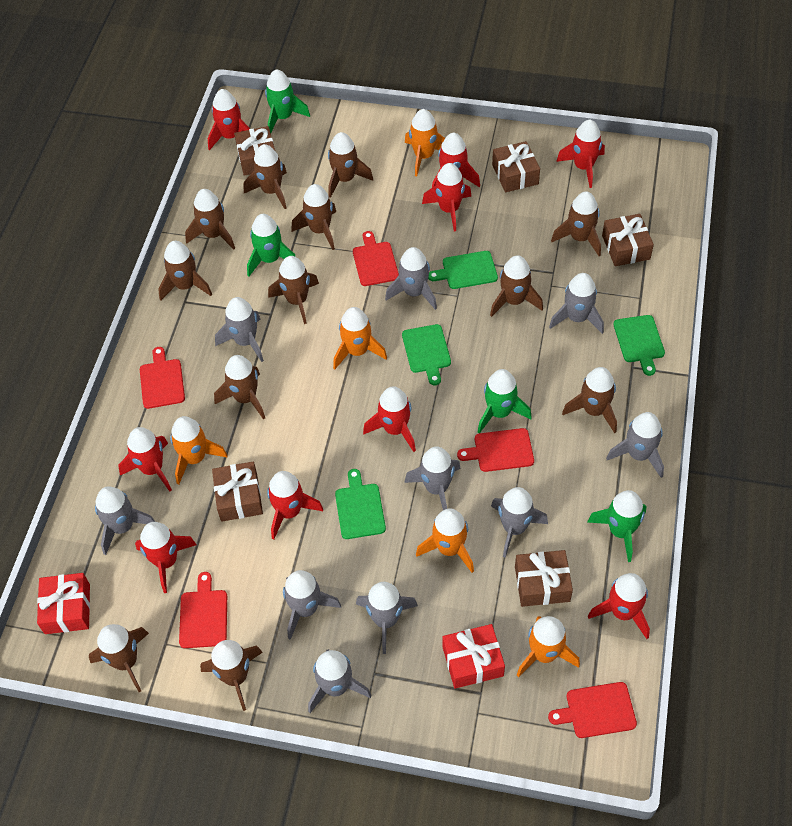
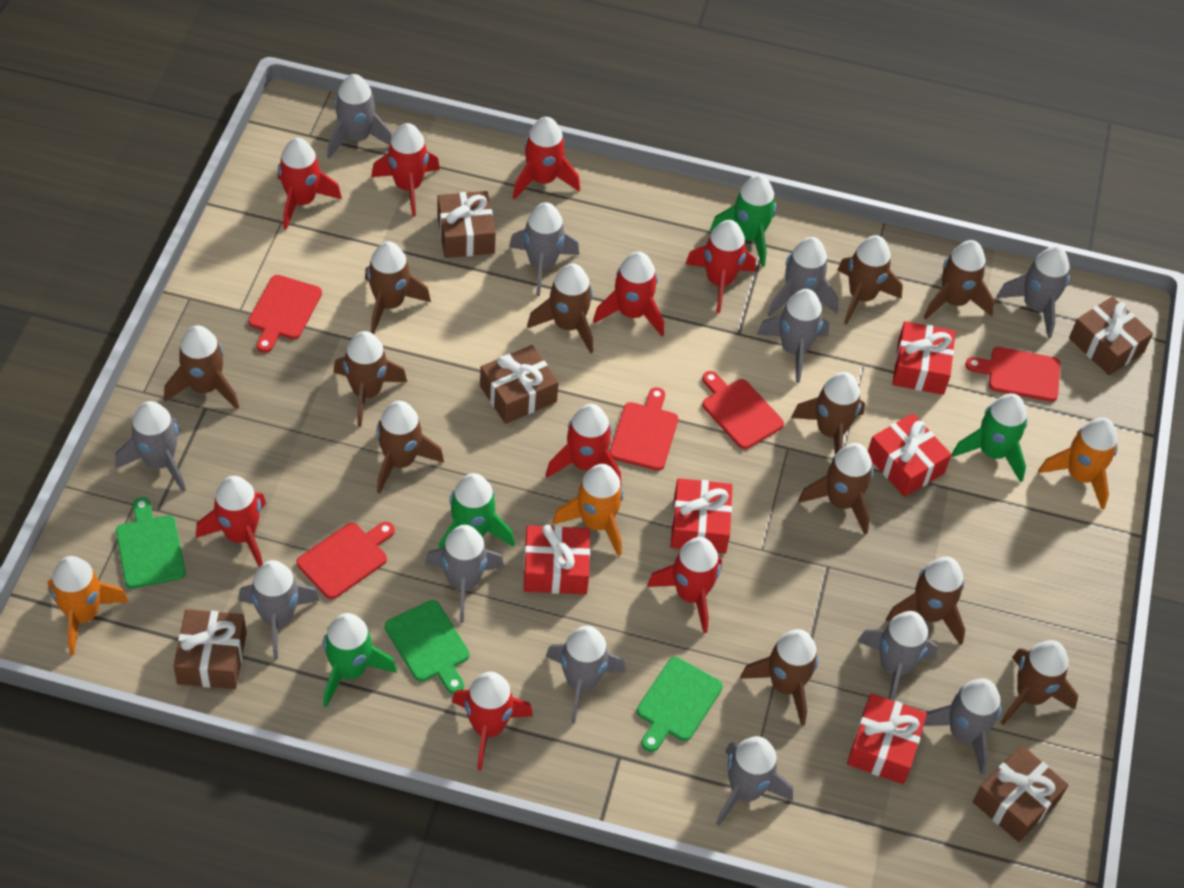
green cutting board: [335,469,386,539] [402,324,451,385] [428,251,498,289] [613,315,665,376] = 4 -> [116,497,186,589] [385,600,470,694] [637,657,723,752] = 3
grey rocket: [95,487,155,555] [215,297,264,362] [283,570,341,640] [308,649,372,713] [356,582,418,654] [385,247,437,310] [404,446,461,510] [491,487,548,558] [549,273,604,334] [606,412,664,478] = 10 -> [115,401,186,492] [239,560,320,659] [327,74,393,159] [425,525,504,623] [509,202,579,296] [546,626,625,724] [716,736,793,826] [757,289,829,383] [768,237,839,317] [857,611,938,701] [924,678,1001,775] [997,246,1070,338] = 12
orange rocket: [170,416,228,485] [333,307,387,369] [405,109,445,176] [416,508,474,573] [517,616,580,677] = 5 -> [47,556,129,655] [553,464,624,556] [1038,417,1118,510] = 3
red gift: [37,573,90,634] [443,624,505,689] = 2 -> [524,525,590,594] [671,478,733,554] [847,693,927,784] [868,413,952,497] [892,321,955,395] = 5

